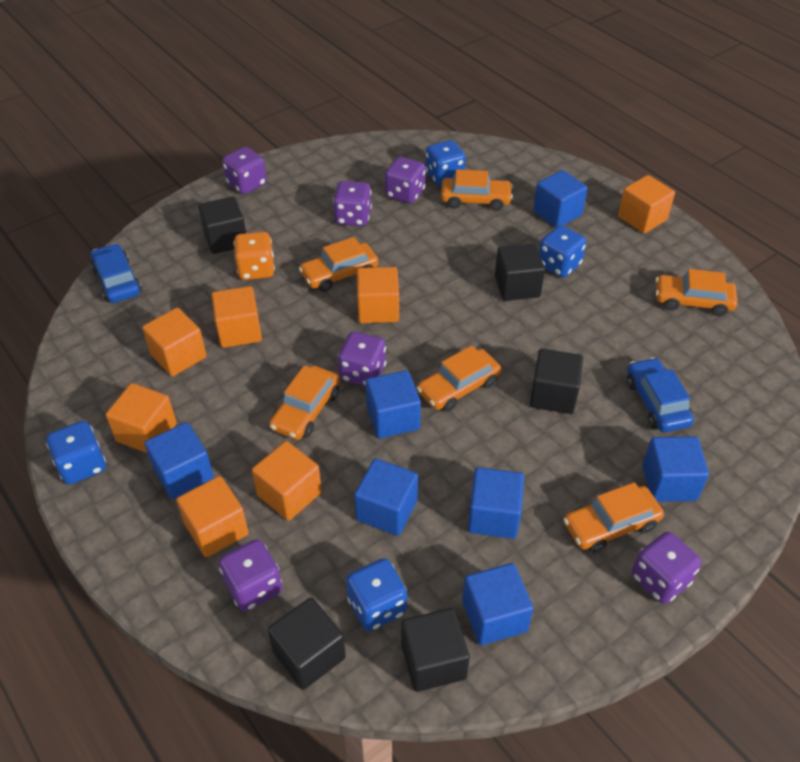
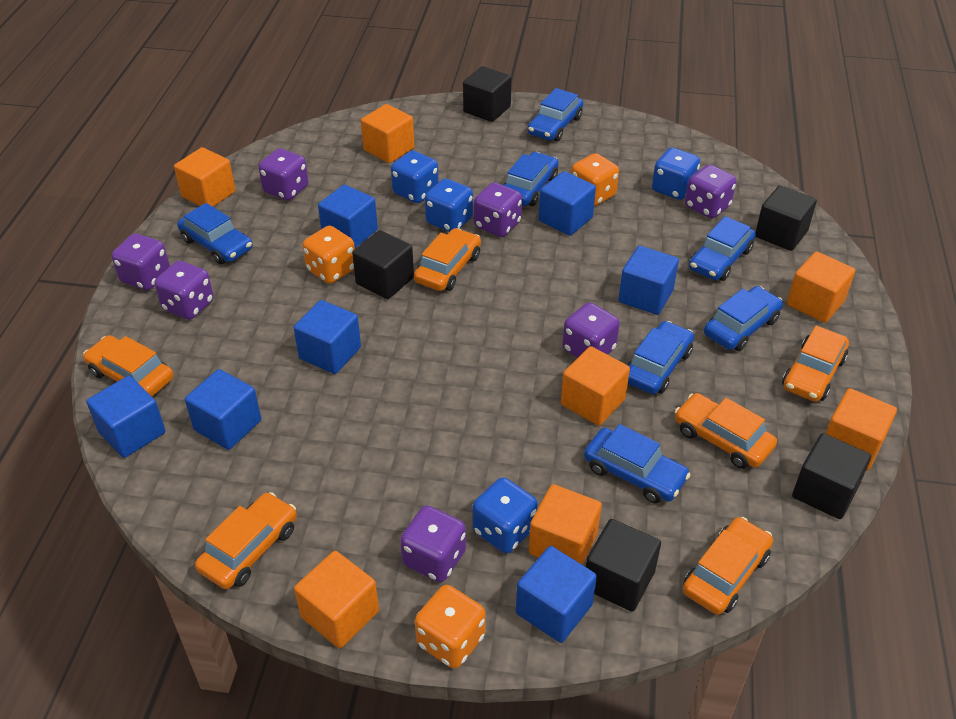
blue car: [91,243,142,303] [627,357,694,432] = 2 -> [177,203,253,264] [503,152,559,206] [527,88,583,142] [584,424,691,504] [627,321,694,394] [689,216,755,281] [704,286,783,351] = 7
orange dice: [234,232,275,280] = 1 -> [303,226,355,284] [415,585,486,668] [571,153,619,206] = 3
purple dice: [219,539,282,611] [222,147,267,194] [333,181,372,226] [338,332,386,386] [385,157,426,204] [632,532,701,604] = 6 -> [112,233,170,290] [154,260,214,320] [258,148,309,200] [400,506,466,582] [474,182,522,237] [562,302,620,358] [685,164,737,218] = 7

